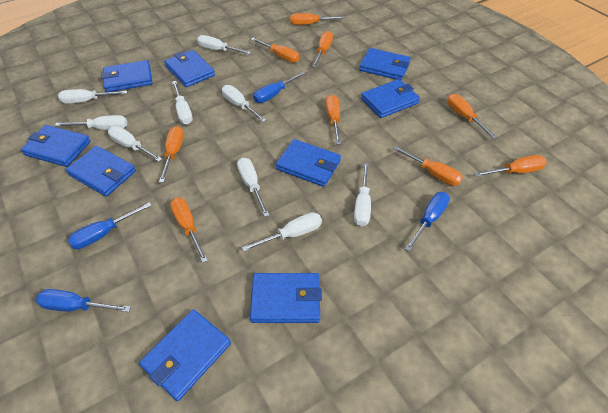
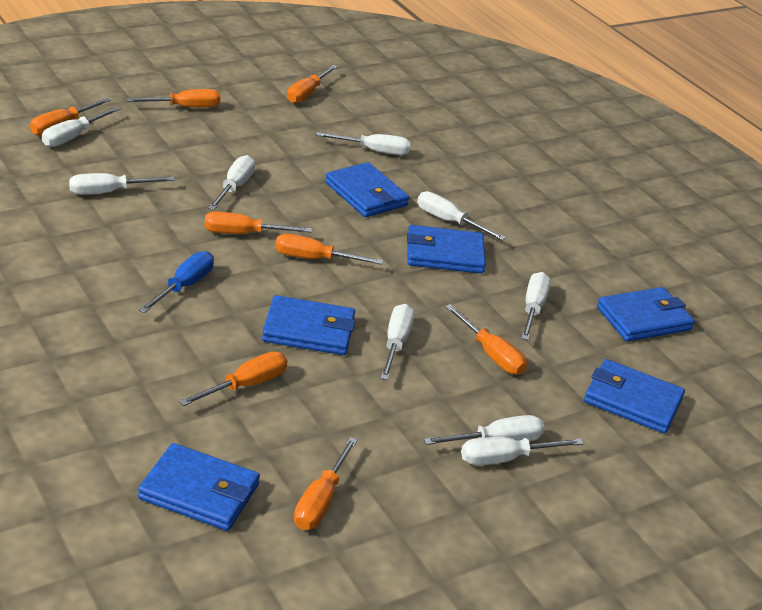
blue screwdriver: [36,289,131,312] [68,202,152,249] [253,71,305,103] [405,192,450,252] = 4 -> [139,251,214,313] = 1
blue wallet: [21,125,91,167] [66,146,136,197] [101,60,153,92] [139,309,231,401] [164,50,215,87] [250,273,322,323] [276,139,341,187] [359,48,411,80] [361,79,420,118] = 9 -> [138,443,260,531] [262,295,355,355] [325,162,409,217] [407,225,486,274] [584,359,685,434] [597,287,695,342] = 6
orange screwdriver: [159,126,184,183] [170,198,208,263] [251,38,300,63] [290,13,345,25] [312,31,333,68] [326,95,341,144] [393,146,463,186] [447,94,497,139] [474,155,547,177] = 9 -> [30,98,111,136] [126,89,220,108] [179,352,287,406] [205,212,312,234] [275,234,383,265] [287,65,338,104] [294,437,358,530] [445,304,527,375] = 8

